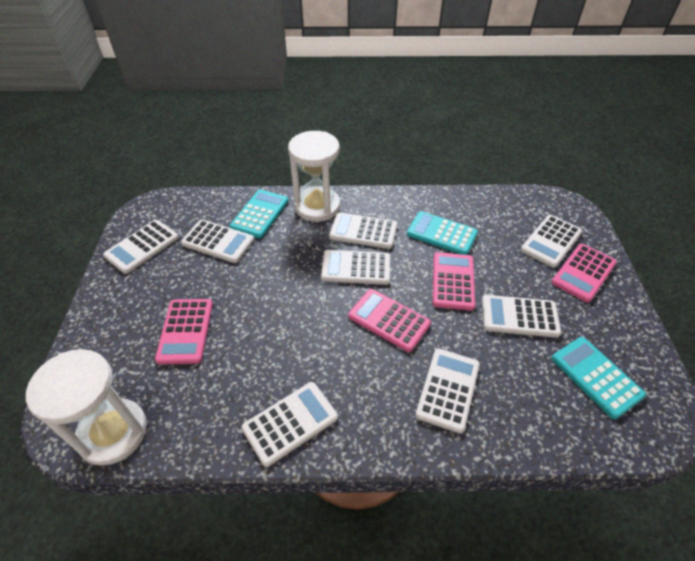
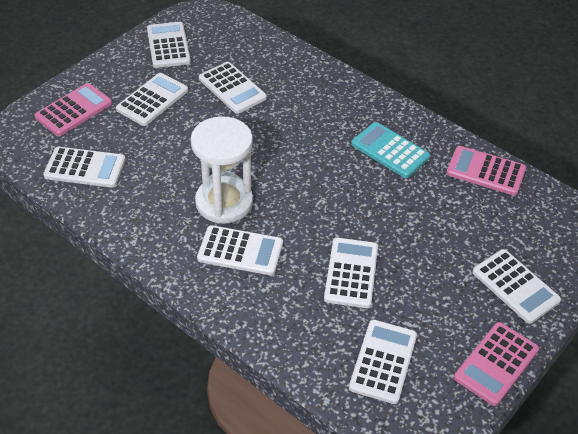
pink calculator: [155,299,213,364] [348,289,431,352] [433,252,475,311] [552,244,617,302] = 4 -> [34,83,112,136] [446,146,526,196] [454,322,539,406] = 3
turquoise calculator: [230,189,288,238] [407,211,478,255] [551,337,646,419] = 3 -> [351,122,430,178] = 1
white hourglass: [26,349,147,466] [288,131,341,222] = 2 -> [190,116,253,224] = 1

